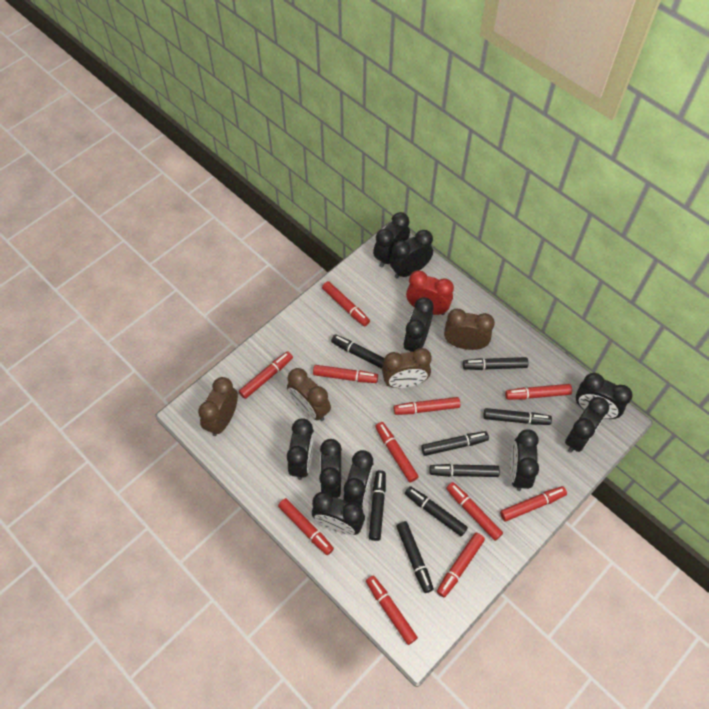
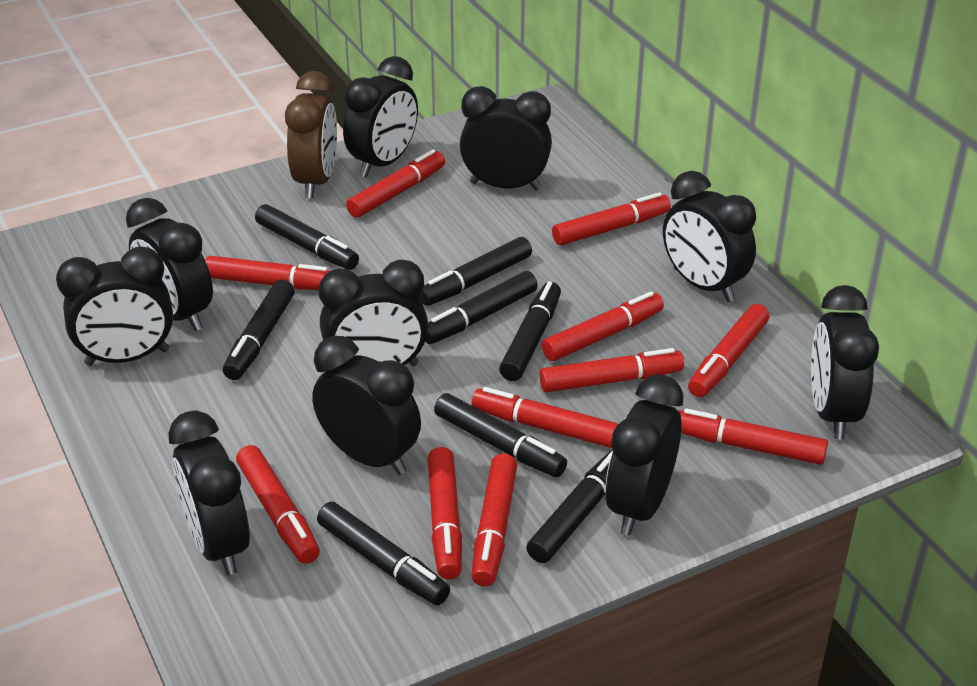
brown clock: [198,377,238,436] [287,368,331,421] [382,348,432,388] [444,309,495,350] = 4 -> [285,71,337,198] = 1
red clock: [406,270,454,315] = 1 -> none = 0

